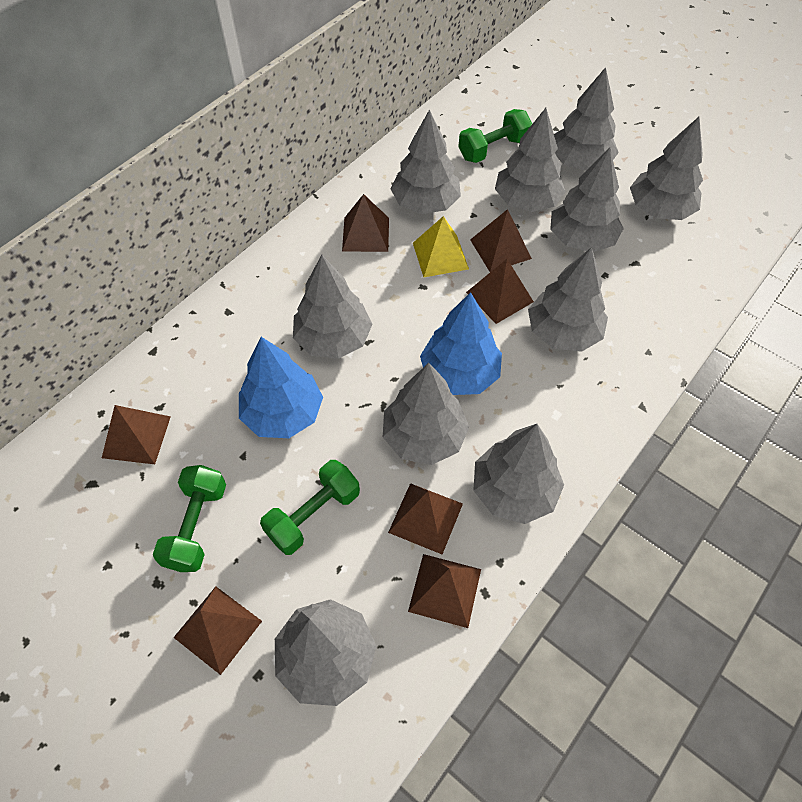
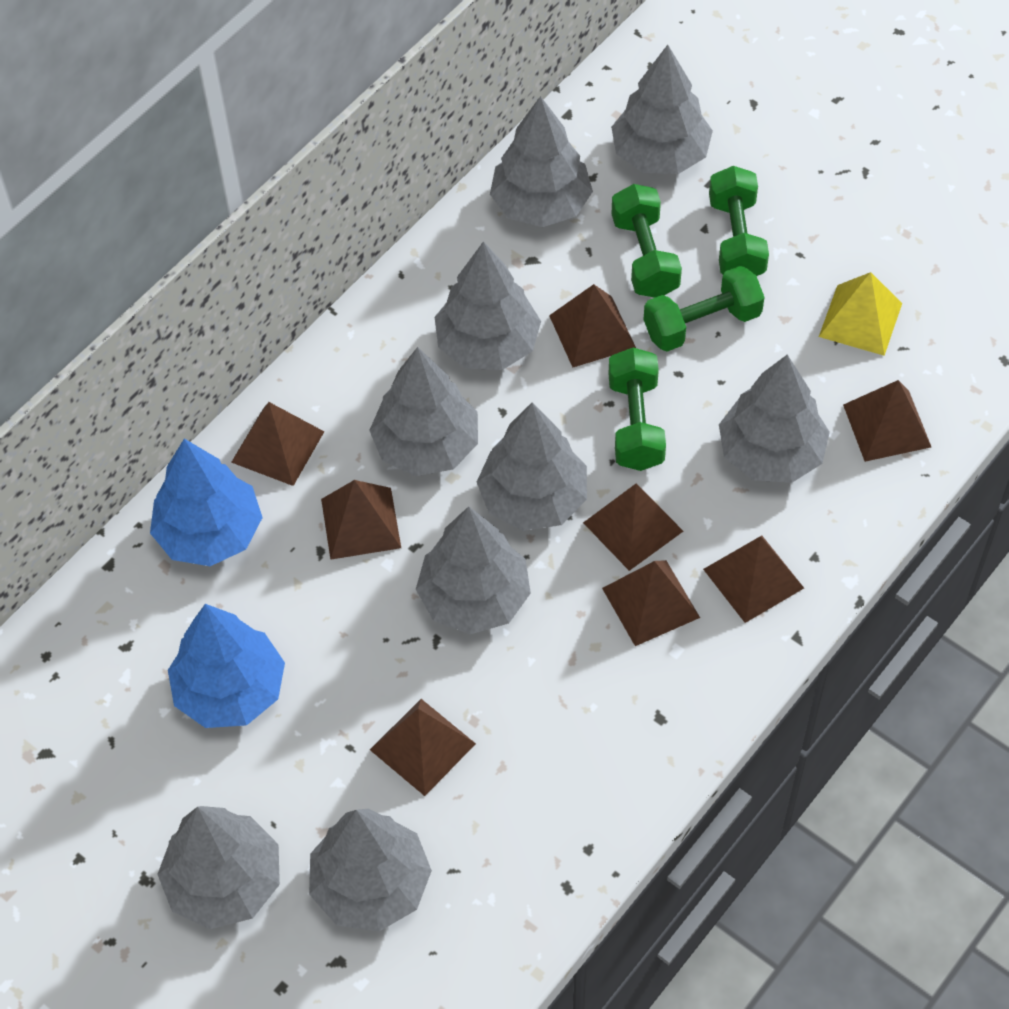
brown pyramid: [102,405,171,464] [173,587,262,675] [342,194,389,252] [388,483,463,554] [408,554,481,628] [466,259,534,324] [470,209,532,272] = 7 -> [231,402,324,486] [321,480,401,560] [370,699,476,796] [549,284,636,367] [583,484,683,571] [602,560,700,646] [703,536,804,623] [843,380,931,462] = 8
green dumbbell: [153,465,226,572] [260,460,360,555] [458,109,532,163] = 3 -> [608,347,666,471] [611,184,682,298] [644,266,765,351] [709,166,769,276] = 4
grey tree: [275,599,376,706] [293,255,372,359] [383,363,469,465] [391,110,461,214] [473,424,564,524] [495,108,566,212] [528,247,608,352] [550,148,624,252] [554,67,619,171] [630,117,703,220] = 10 -> [157,806,280,929] [309,808,432,931] [369,347,478,476] [416,506,531,634] [435,241,541,370] [477,403,587,531] [490,96,593,227] [611,45,713,174] [719,355,830,483] = 9

